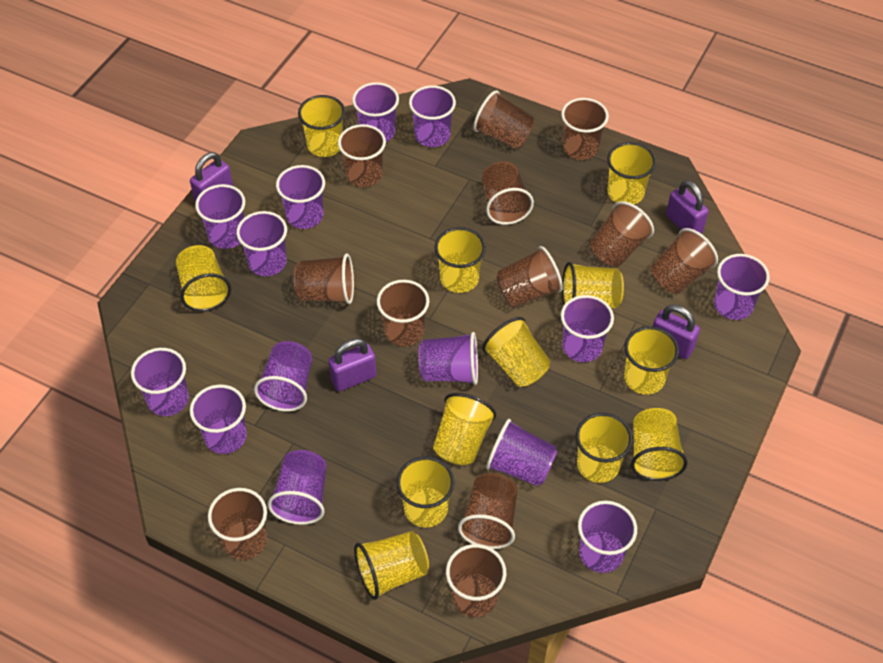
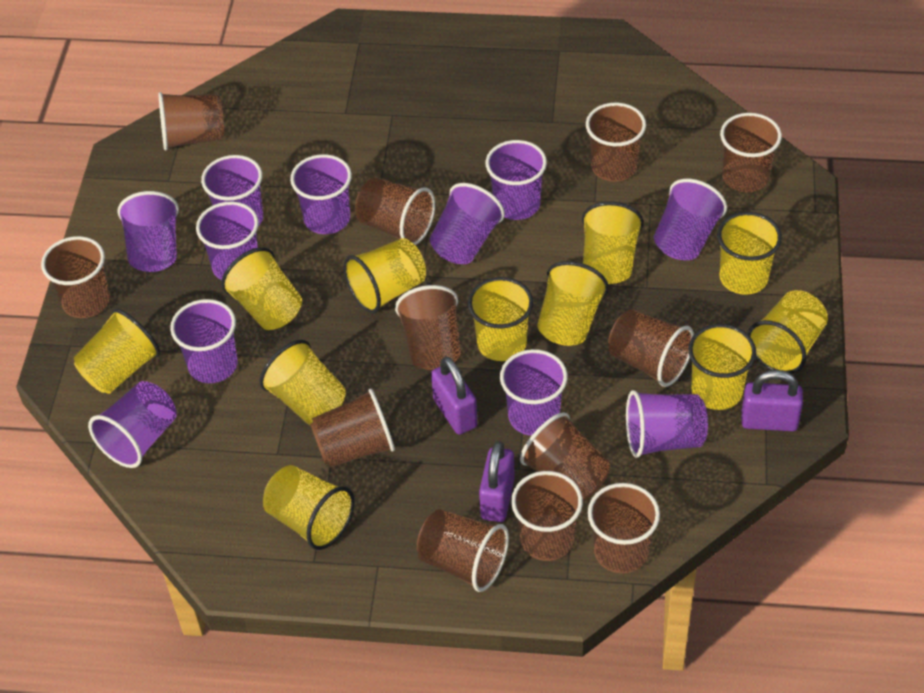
purple cup: [131,348,189,416] [190,384,247,454] [195,184,245,249] [236,211,287,276] [254,341,312,412] [268,450,327,525] [276,165,325,229] [352,82,399,142] [409,85,456,147] [418,332,478,385] [486,419,558,487] [561,295,614,362] [578,501,637,573] [714,254,770,320] = 14 -> [88,381,177,468] [117,191,179,272] [170,299,238,383] [196,202,259,280] [201,155,263,226] [290,154,352,234] [430,183,505,264] [486,140,547,220] [500,349,568,436] [626,390,708,458] [654,179,727,260] = 11
purple padlock: [190,152,233,202] [328,339,377,391] [653,305,700,359] [666,180,709,233] = 4 -> [431,356,478,434] [479,441,515,522] [741,370,803,431] = 3
yellow cup: [176,245,231,312] [298,95,345,157] [354,531,429,600] [396,456,454,528] [433,393,496,465] [435,227,486,293] [482,317,551,387] [562,262,624,308] [576,413,633,483] [607,142,656,204] [624,326,679,395] [631,408,688,481] = 12 -> [74,309,160,394] [221,247,302,330] [259,340,346,425] [263,465,355,550] [344,238,426,313] [468,277,533,361] [537,261,608,346] [582,201,644,284] [688,324,756,410] [717,212,782,295] [747,290,828,374] = 11

